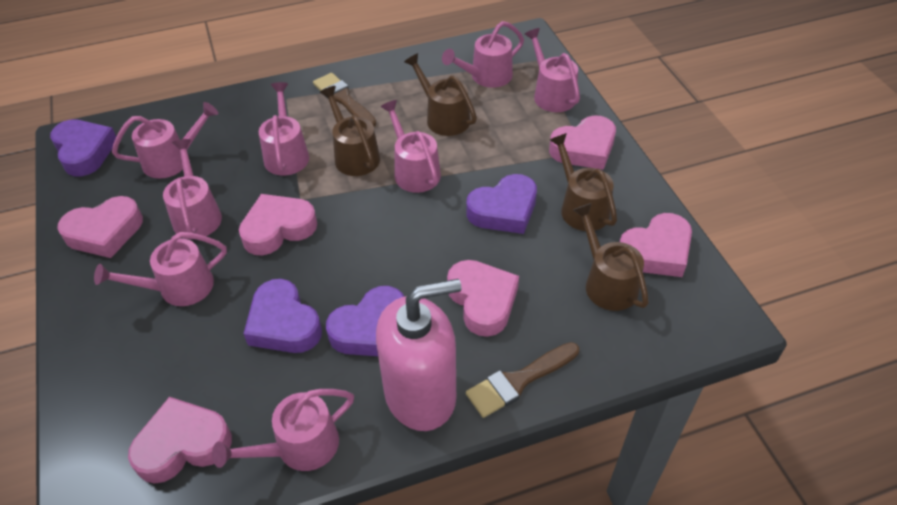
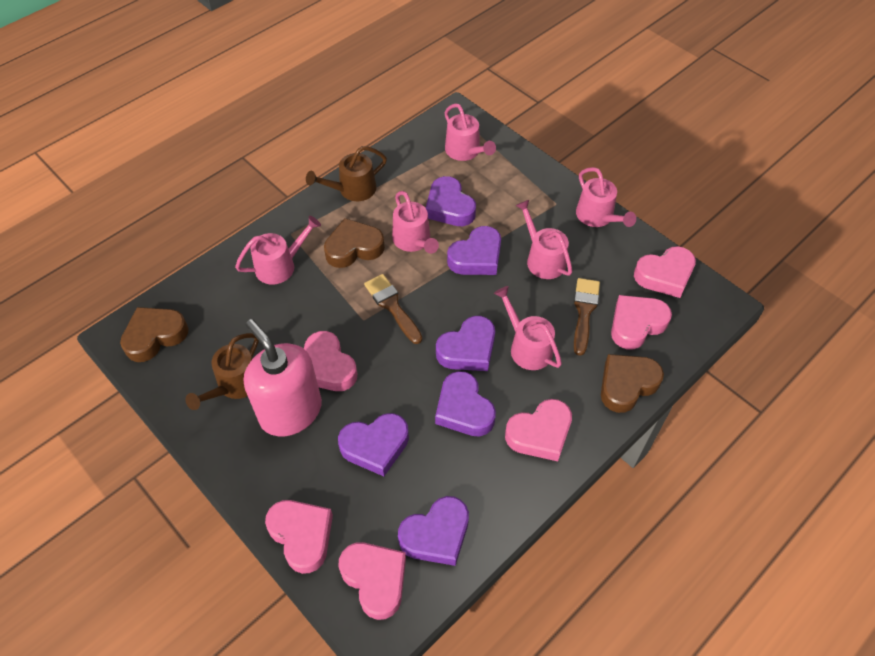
brown heart: none = 0 -> [120,307,189,362] [324,218,385,268] [601,354,664,413] = 3
brown watering can: [320,86,380,176] [404,53,477,136] [550,133,617,231] [573,203,649,311] = 4 -> [185,333,259,410] [306,146,387,201] = 2
pink watering can: [94,232,227,306] [112,102,219,179] [163,139,222,239] [212,389,354,471] [259,82,309,176] [380,100,441,193] [442,21,524,88] [525,28,580,112] = 8 -> [235,216,321,284] [392,191,439,254] [445,103,496,161] [494,286,562,370] [515,200,573,279] [576,167,636,227] = 6
purple heart: [50,119,116,176] [244,279,322,353] [326,286,404,356] [466,174,537,234] = 4 -> [338,413,409,476] [398,496,469,566] [426,176,476,226] [435,371,496,437] [436,316,495,371] [447,226,501,275] = 6

